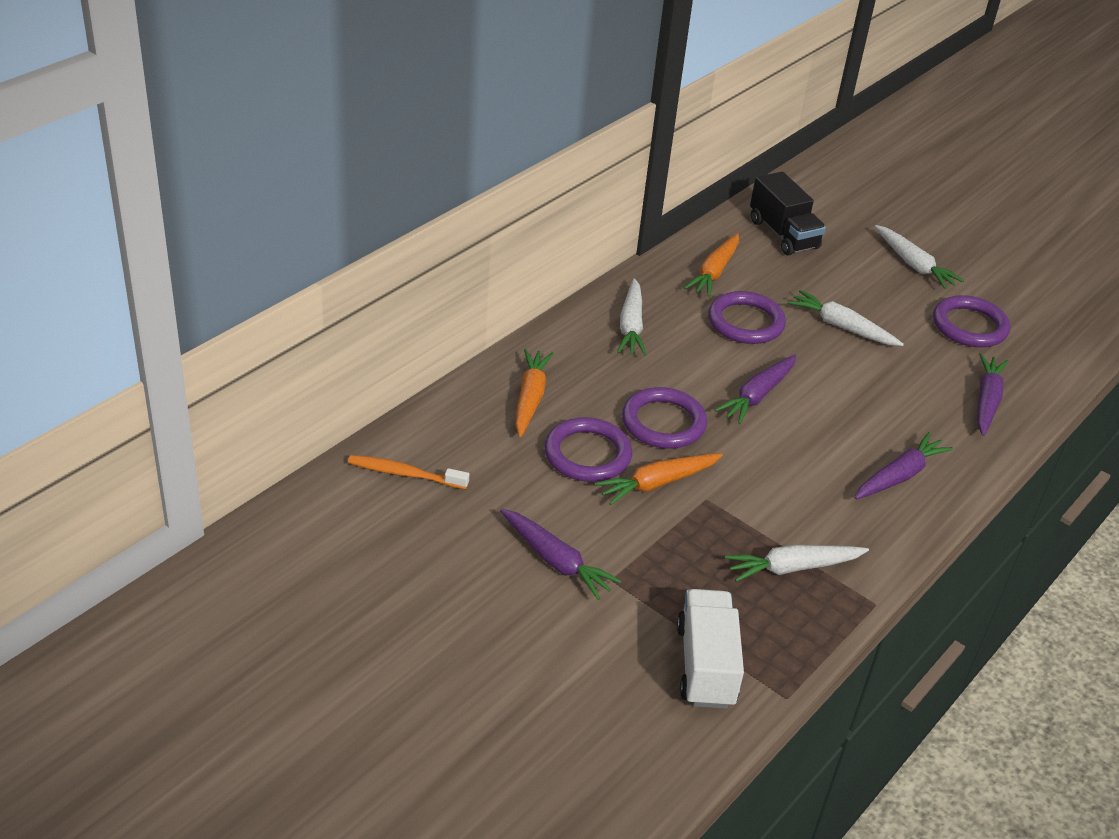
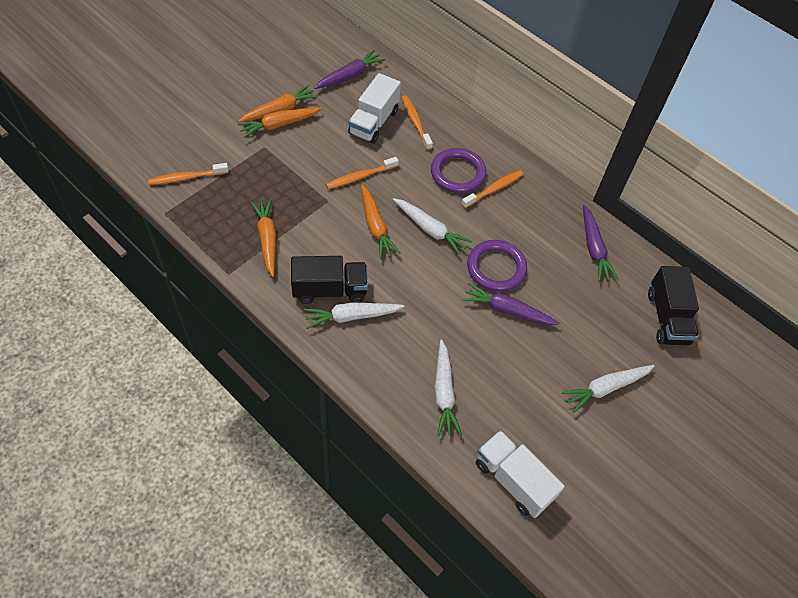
black truck: [750,172,826,255] = 1 -> [291,256,368,304] [648,266,699,345] = 2
orange carrot: [515,349,554,437] [595,453,723,505] [684,233,739,297] = 3 -> [237,107,322,138] [238,85,318,123] [250,198,277,277] [361,184,401,259] = 4
orange toothbrush: [348,455,469,489] = 1 -> [148,163,229,185] [326,157,399,189] [401,95,433,150] [461,170,524,208] = 4
purple carrot: [500,509,621,600] [715,355,796,424] [855,432,953,499] [977,353,1008,436] = 4 -> [314,50,385,89] [462,283,559,325] [583,205,619,282] = 3
purple ring: [544,417,632,482] [622,387,707,449] [708,291,786,344] [933,295,1010,347] = 4 -> [431,148,486,193] [467,240,527,292] = 2
white truck: [677,589,744,709] = 1 -> [348,73,401,144] [476,430,565,518] = 2

